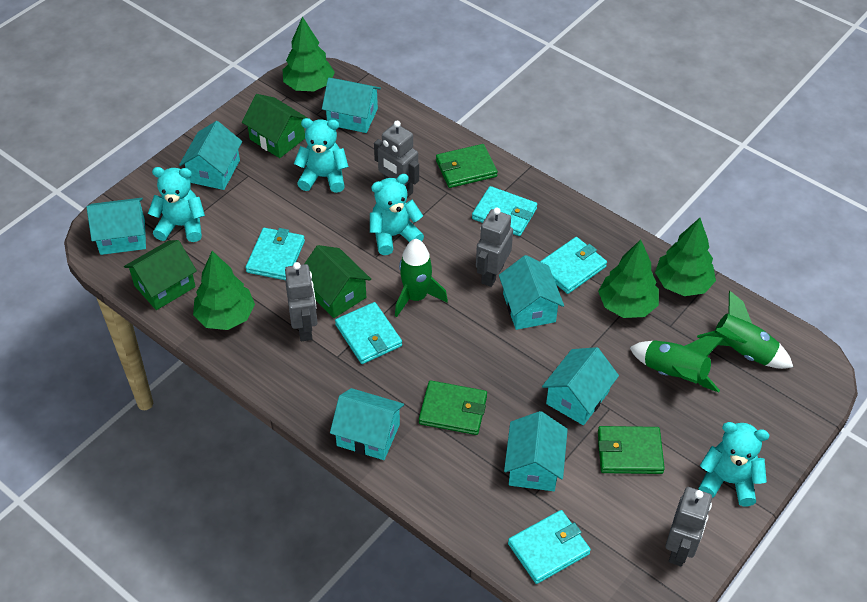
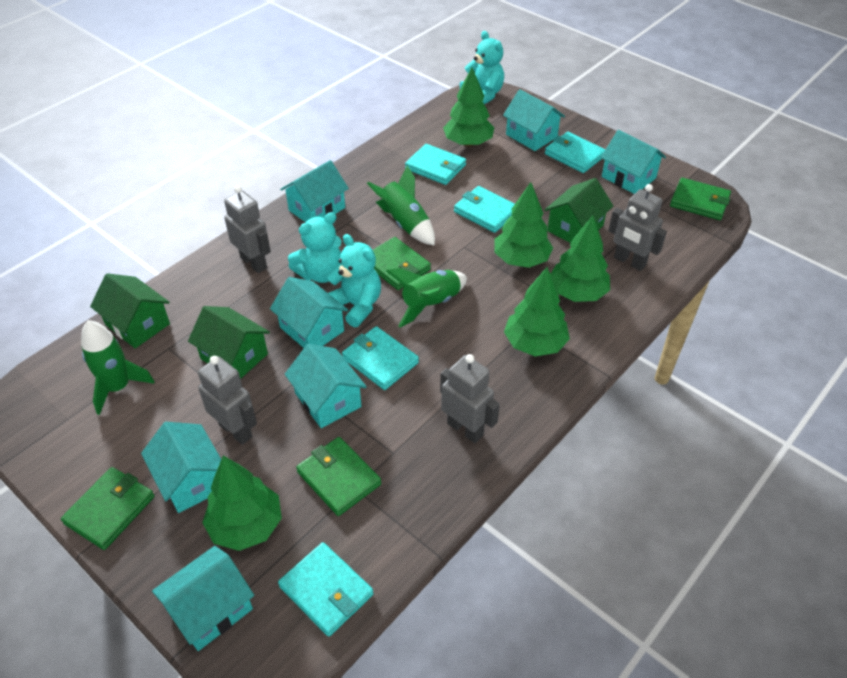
green tree: [193,251,255,330] [283,16,335,91] [598,240,659,318] [655,218,716,296] = 4 -> [202,455,282,551] [443,67,494,147] [494,182,553,268] [504,267,570,356] [551,216,610,302] = 5
green wallet: [419,380,487,435] [436,144,498,188] [598,426,665,474] = 3 -> [61,467,154,550] [296,437,381,516] [373,237,431,290] [670,178,731,220] = 4
turquoise teddy bear: [148,167,205,242] [294,118,349,193] [370,174,424,255] [698,422,769,506] = 4 -> [288,212,342,283] [327,234,381,327] [460,31,504,105] = 3

